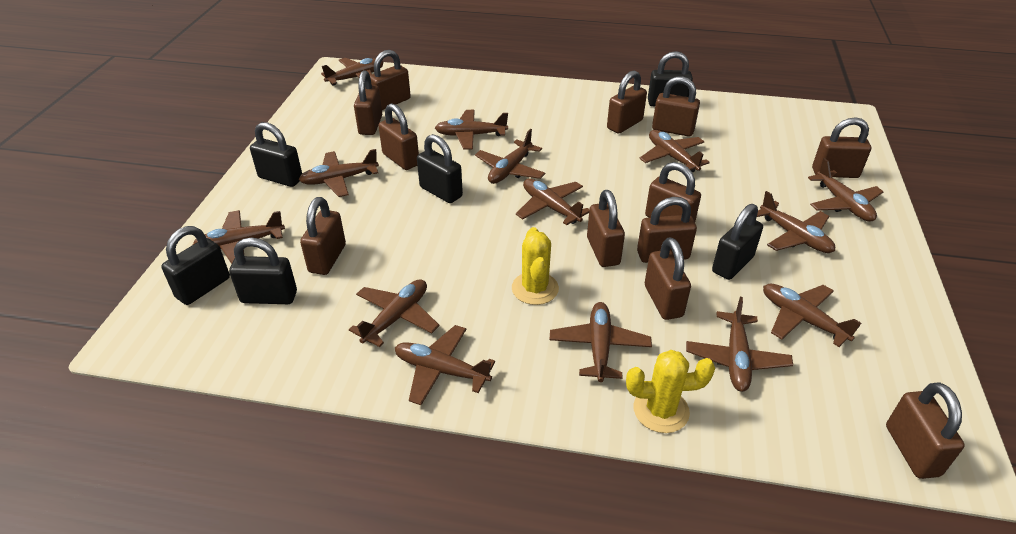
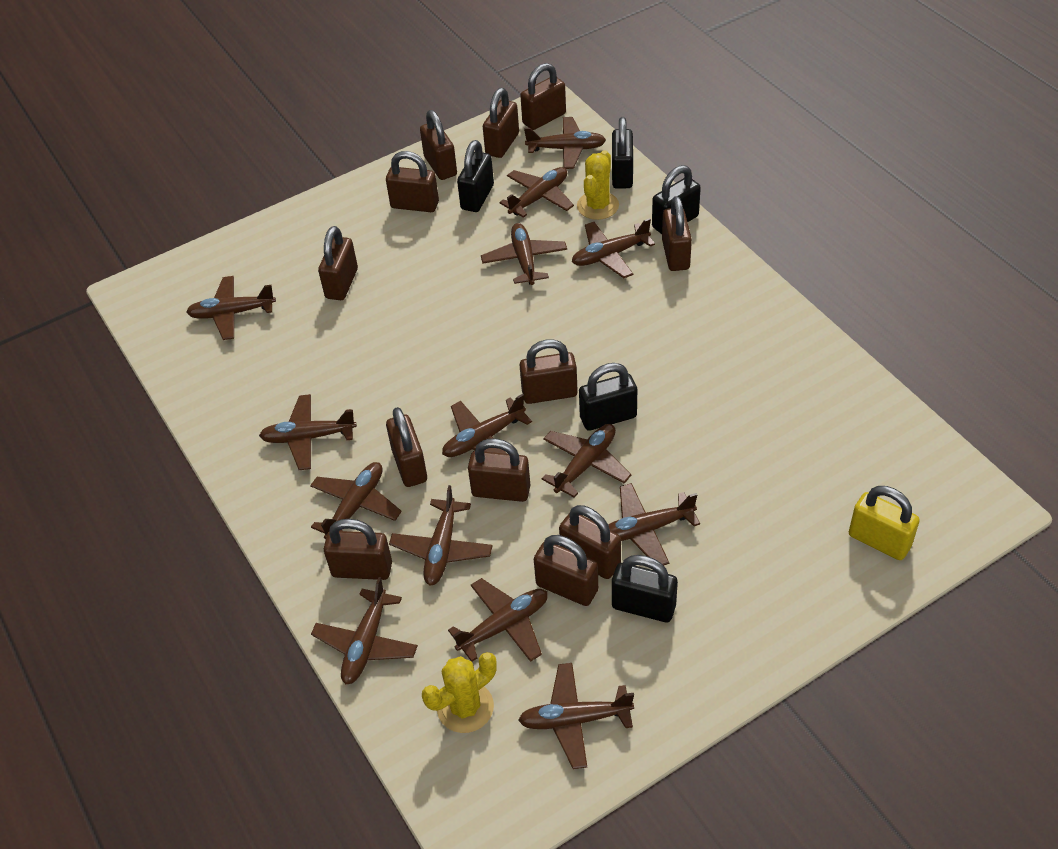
black padlock: [161,226,230,305] [229,238,297,304] [250,122,302,187] [417,134,463,203] [648,51,693,106] [712,204,763,280] = 6 -> [457,140,494,212] [579,363,637,431] [612,117,633,189] [612,555,678,622] [652,165,701,234] = 5
yellow padlock: none = 0 -> [849,486,920,560] = 1

